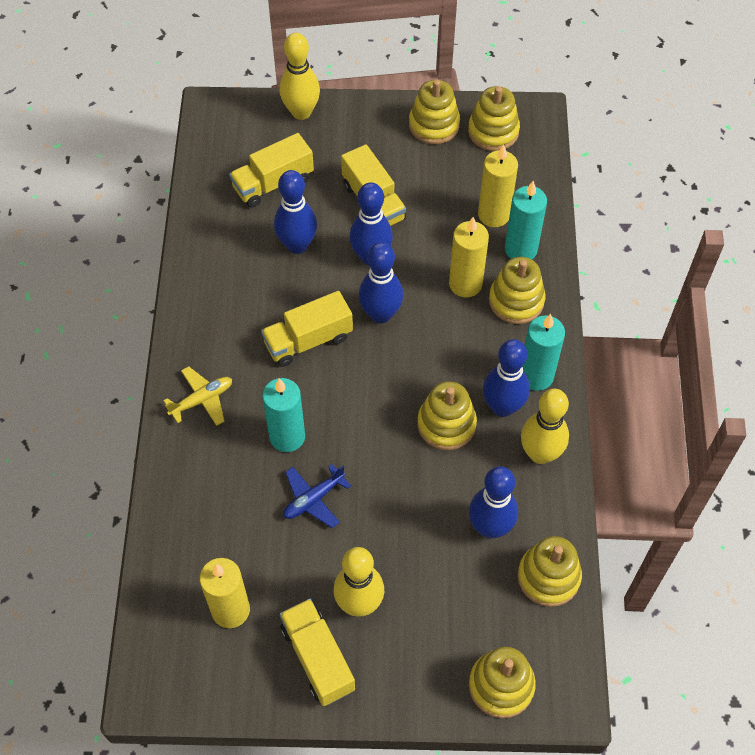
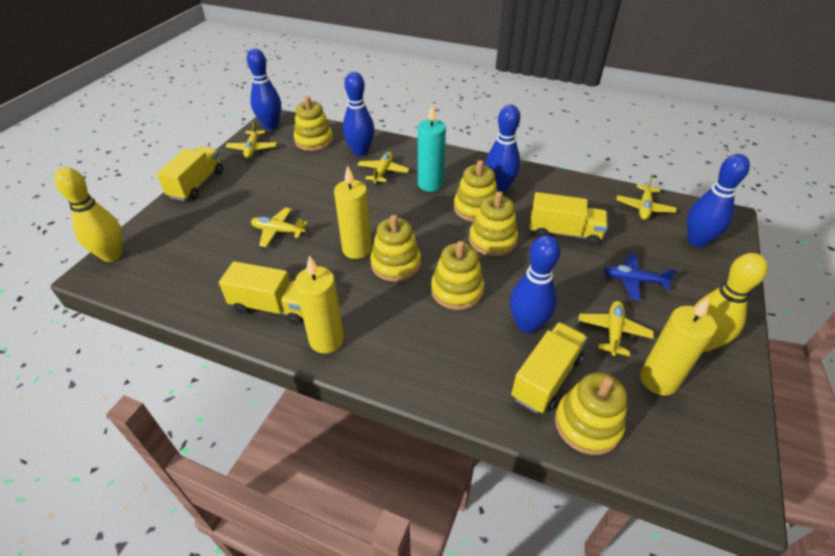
turquoise candle: [262,378,305,452] [505,181,547,259] [522,314,565,391] = 3 -> [418,104,446,192] = 1
yellow bowling pin: [280,33,320,120] [333,547,384,617] [521,389,569,464] = 3 -> [54,167,123,262] [694,253,768,352] = 2
yellow plane: [164,366,232,426] = 1 -> [226,121,277,158] [251,208,308,247] [357,152,409,184] [578,301,654,356] [616,176,677,220] = 5

